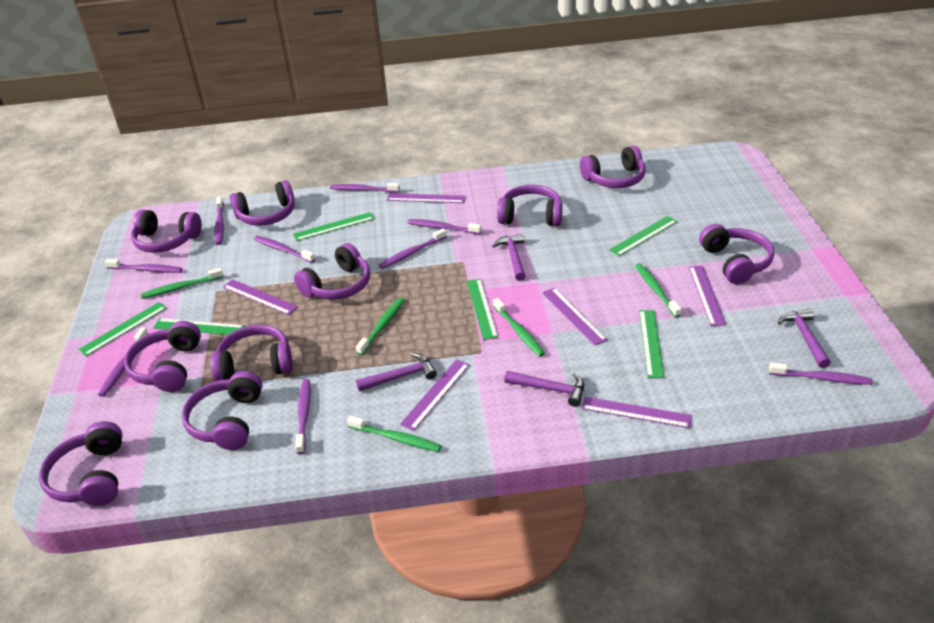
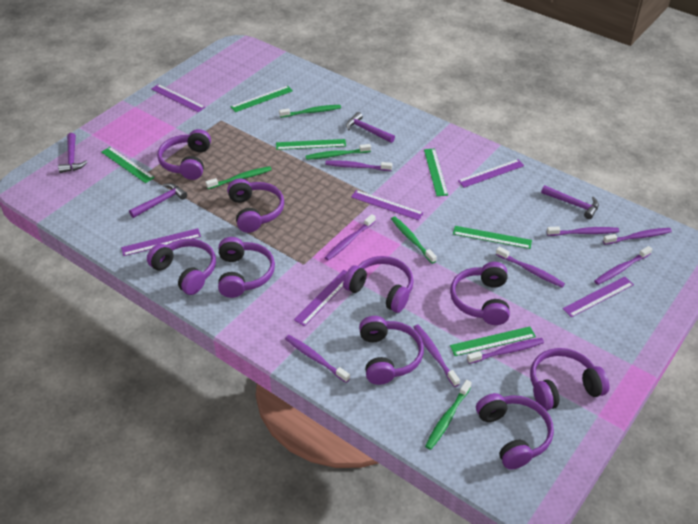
purple headphones: [39,421,122,506] [124,321,201,392] [131,210,202,253] [181,371,262,450] [210,325,292,381] [230,180,295,226] [294,243,370,300] [497,185,562,226] [580,145,646,188] [699,224,774,284] = 10 -> [147,238,216,295] [157,129,211,180] [218,237,275,298] [227,178,284,233] [343,256,414,313] [359,316,424,385] [450,262,510,325] [476,393,554,470] [530,348,609,411] = 9

